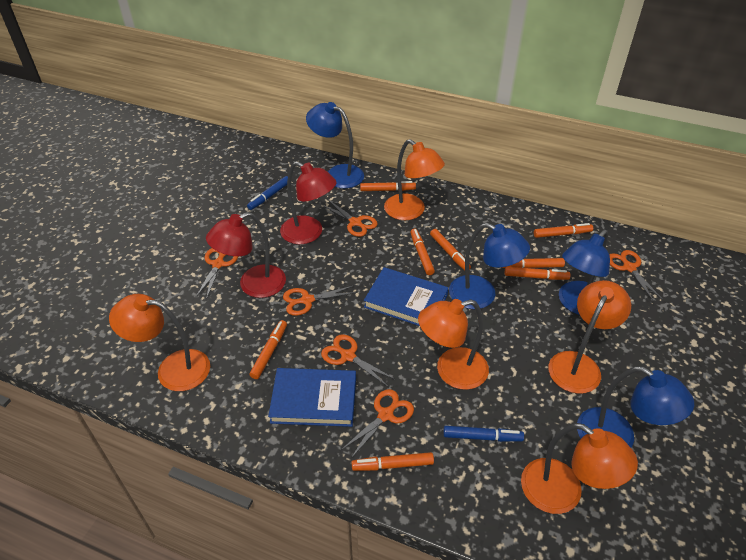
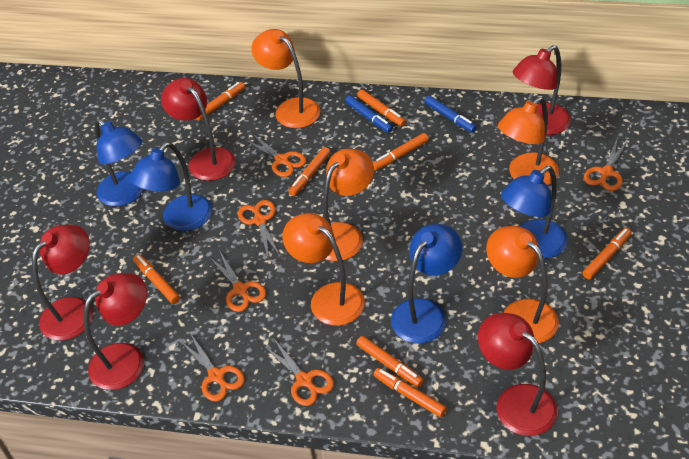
blue book: [268,368,356,427] [364,267,448,326] = 2 -> none = 0
red lamp: [206,212,286,298] [280,161,337,244] = 2 -> [32,224,93,341] [84,273,147,390] [161,78,235,181] [478,313,557,436] [513,45,571,135] = 5

